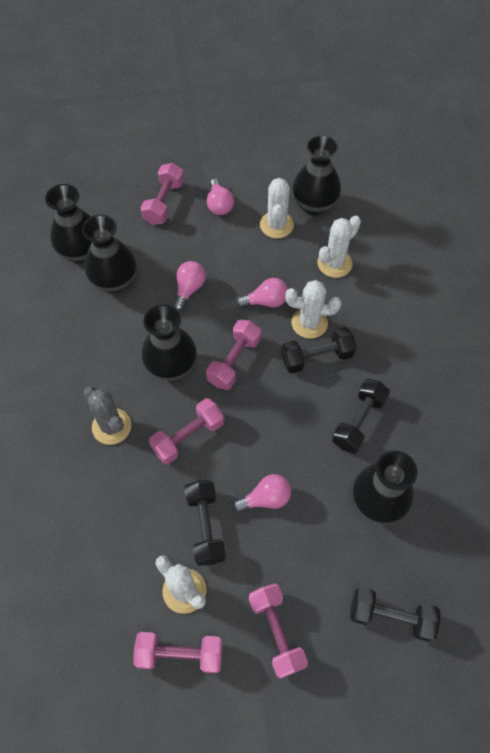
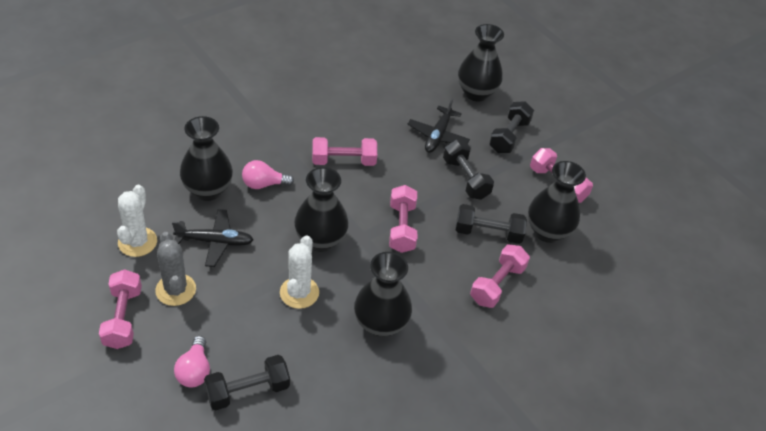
black plane: none = 0 -> [172,209,254,267] [408,98,470,153] = 2
pink light bulb: [173,261,206,311] [207,178,234,215] [233,474,291,513] [236,278,288,308] = 4 -> [174,336,210,387] [242,160,294,189] = 2
white cactus: [155,555,206,614] [260,178,294,238] [285,280,341,339] [317,216,361,278] = 4 -> [117,185,157,257] [280,235,319,309] = 2

